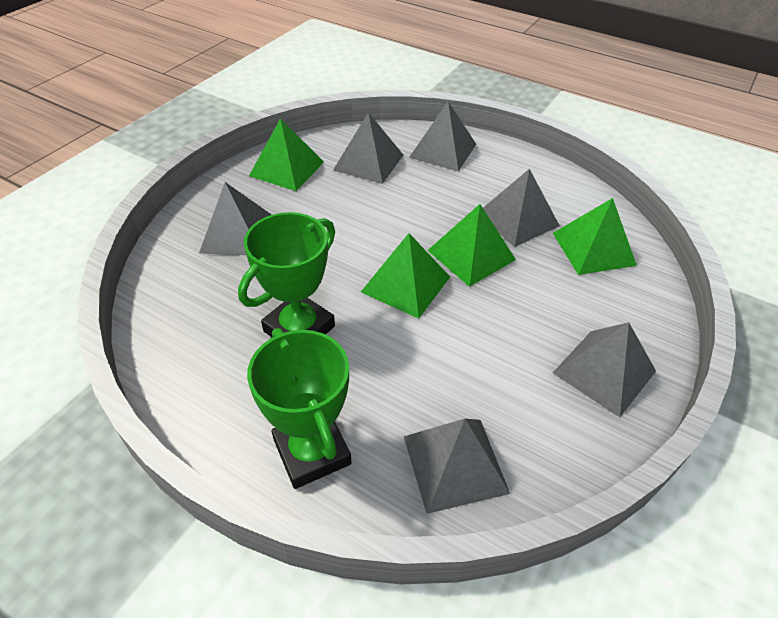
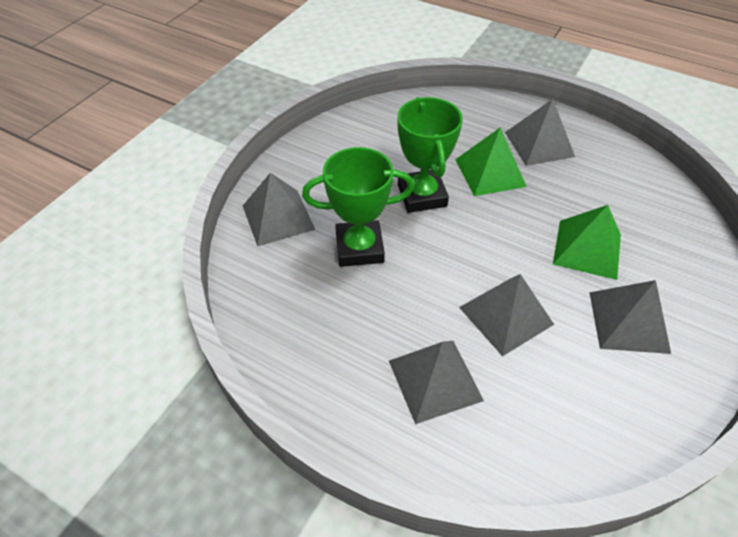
green pyramid: [249,118,324,191] [361,233,450,319] [427,204,516,287] [553,198,637,275] = 4 -> [455,128,527,196] [553,205,621,280] = 2
grey pyramid: [199,182,272,255] [333,112,403,184] [404,419,510,514] [409,102,476,171] [483,169,560,247] [553,322,656,417] = 6 -> [243,173,315,246] [389,341,484,424] [459,274,554,356] [505,99,575,166] [589,280,671,354] = 5

